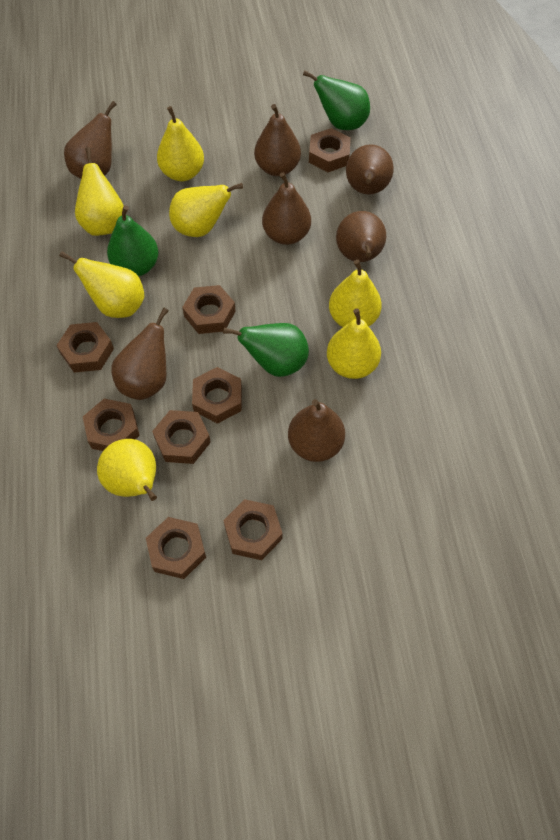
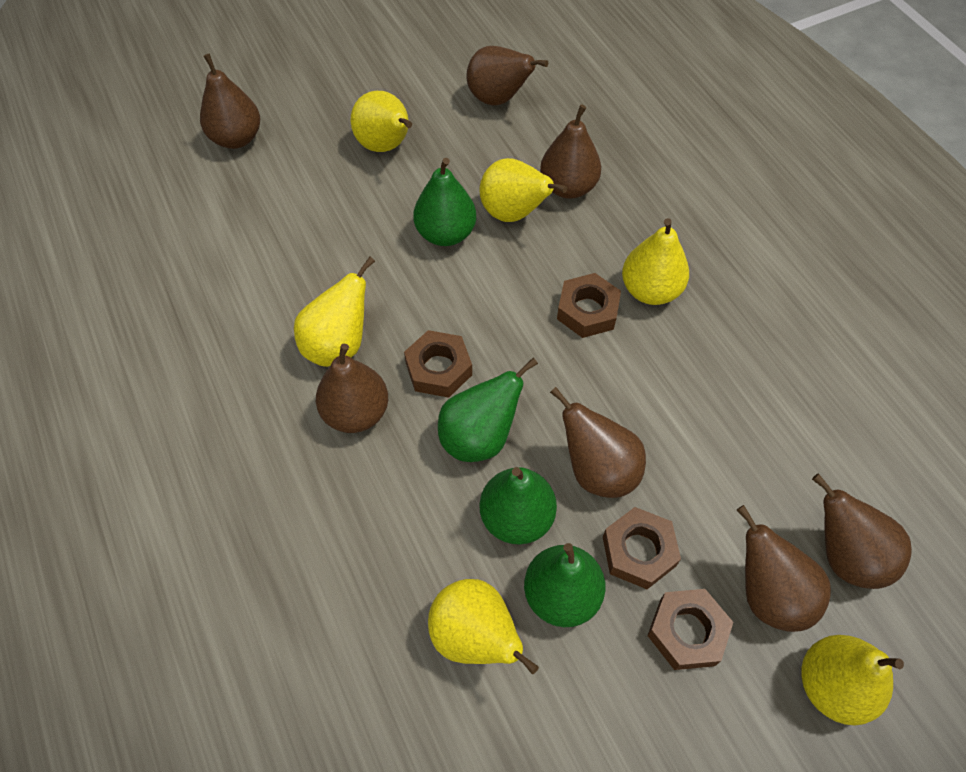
brown nut: [56,322,114,373] [83,398,140,451] [146,517,206,579] [152,410,211,464] [182,285,236,334] [192,367,242,424] [223,499,283,560] [309,128,351,172] = 8 -> [404,330,472,398] [557,273,621,338] [603,507,681,589] [647,589,733,670] = 4
green pear: [107,205,158,276] [223,323,309,377] [303,70,370,130] = 3 -> [413,158,476,246] [438,358,538,462] [480,467,557,544] [524,543,606,627] = 4
yellow pear: [59,251,144,318] [75,147,124,236] [97,439,157,501] [157,106,204,181] [169,183,243,237] [327,309,381,379] [329,260,382,327] = 7 -> [294,257,375,367] [351,91,412,152] [428,579,539,674] [479,158,567,222] [622,218,689,305] [802,635,904,725] = 6

